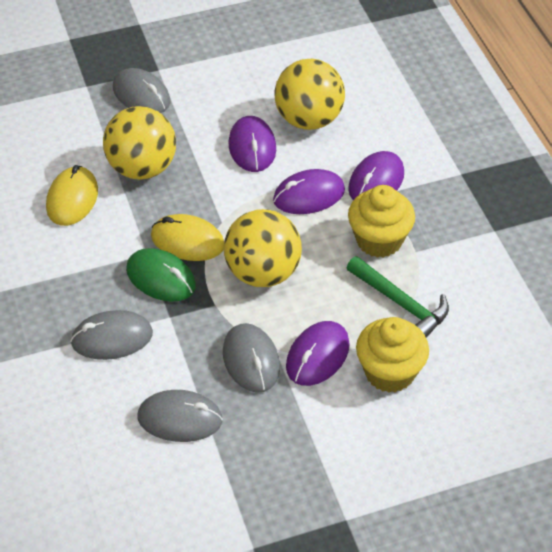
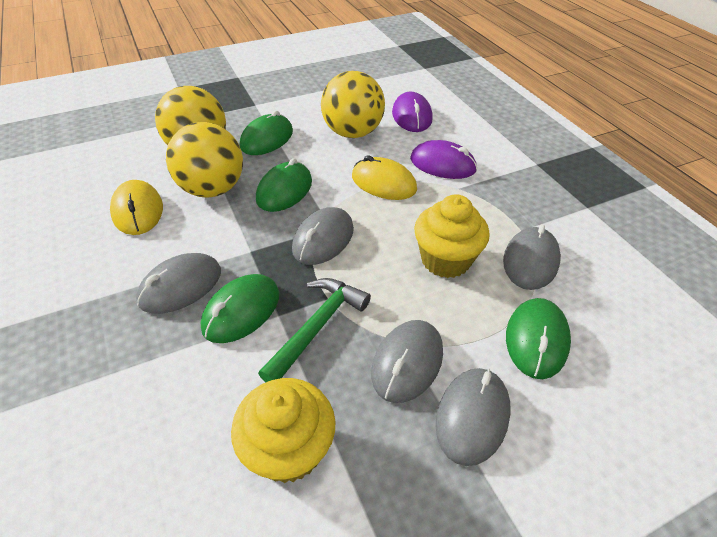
green mouse: [126,248,196,302] = 1 -> [201,274,279,343] [240,110,293,155] [256,158,312,212] [506,298,571,379] = 4
grey mouse: [70,310,153,360] [113,68,170,113] [137,390,223,442] [223,323,280,393] = 4 -> [136,253,221,314] [292,207,354,265] [371,320,443,403] [435,368,511,466] [503,225,561,290] = 5
purple mouse: [228,116,276,172] [273,169,345,214] [286,321,350,386] [348,151,404,200] = 4 -> [392,92,433,132] [410,140,477,179] = 2

